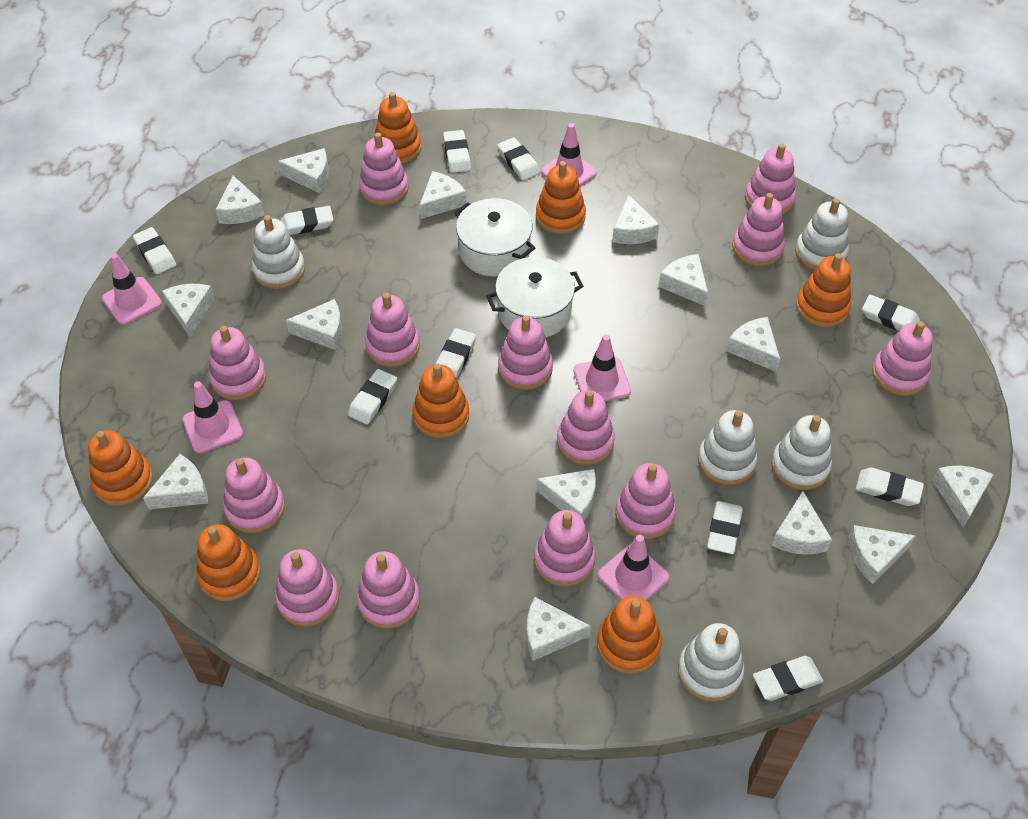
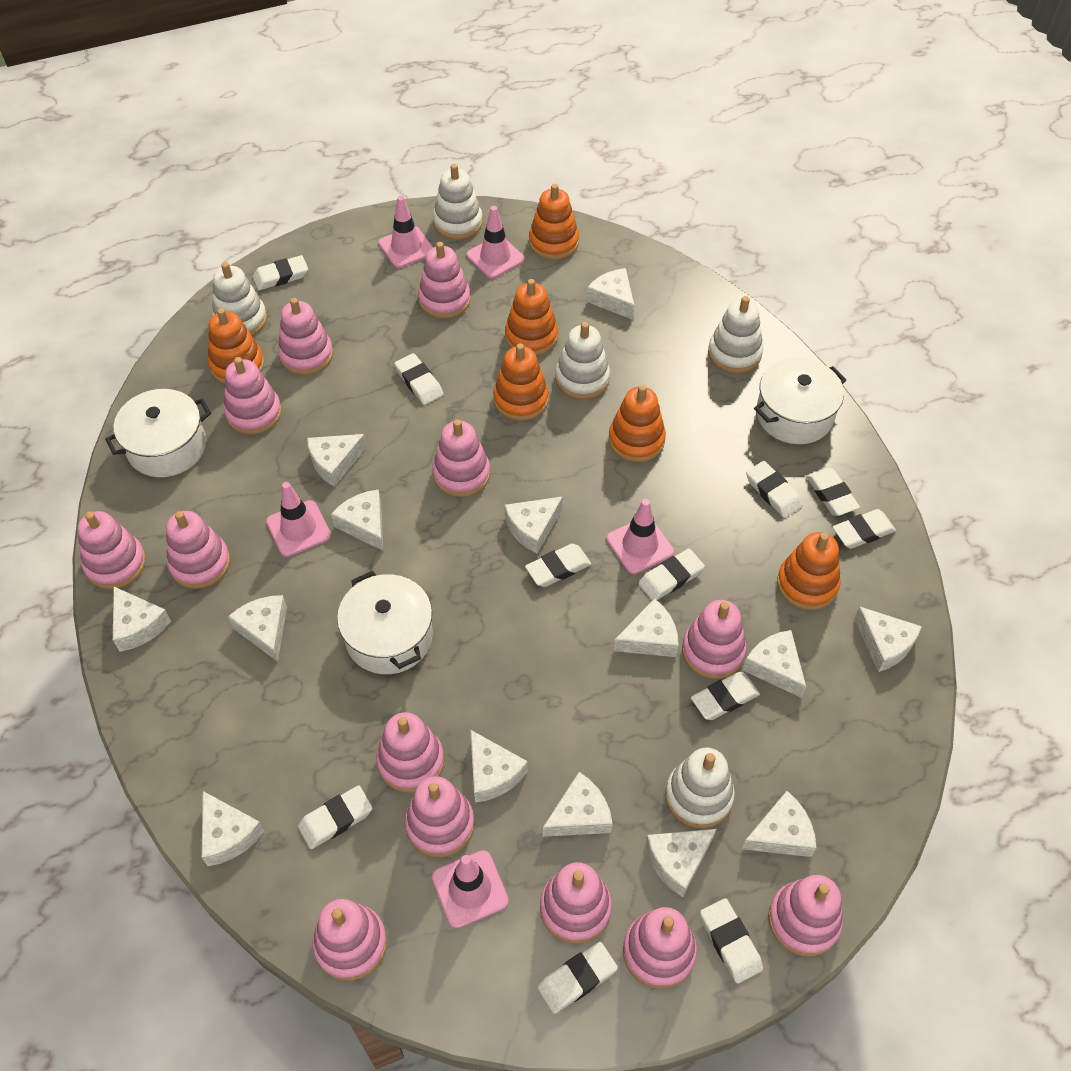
orange stacking toy: [88,430,153,506] [196,524,260,601] [375,92,421,164] [412,364,469,438] [536,161,586,234] [597,596,662,674] [796,253,851,328] = 7 -> [208,308,264,384] [493,343,549,421] [505,279,558,356] [529,184,579,260] [609,385,666,462] [777,532,841,610] = 6
white eraser: [133,227,176,274] [280,206,333,235] [348,369,397,425] [436,328,476,379] [443,130,471,173] [497,138,540,180] [707,501,743,554] [753,656,823,701] [856,468,924,506] [862,294,920,331] = 10 -> [253,255,308,290] [298,785,372,849] [394,353,443,405] [525,544,591,587] [537,942,618,1014] [639,549,705,600] [691,672,760,720] [700,898,763,984] [746,461,802,518] [806,468,860,516] [833,509,896,549] = 11
white pot: [454,198,535,277] [486,257,583,338] = 2 -> [105,389,211,477] [337,571,433,674] [754,358,846,444] = 3

